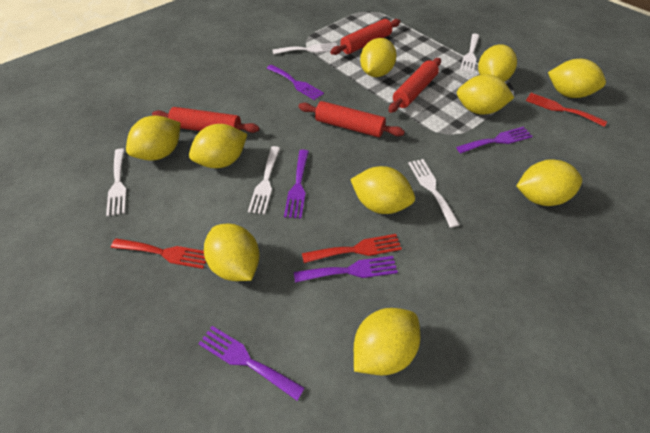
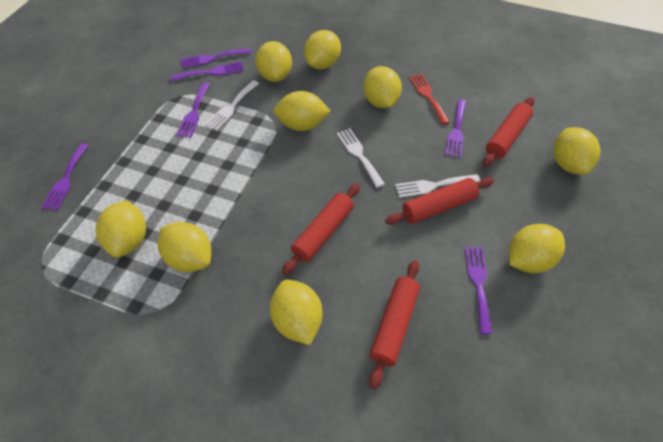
purple fork: [198,326,305,401] [267,65,324,100] [284,150,309,219] [294,256,398,283] [456,127,533,153] = 5 -> [41,143,88,211] [171,62,244,81] [176,82,210,138] [181,48,251,68] [445,100,466,158] [465,246,492,334] = 6
red fork: [111,238,206,269] [302,234,402,263] [526,93,607,127] = 3 -> [409,73,450,125] = 1
white fork: [106,148,127,216] [248,146,280,214] [272,43,337,54] [408,159,460,228] [460,34,480,73] = 5 -> [205,80,259,131] [337,128,385,188] [395,174,480,198] = 3
yellow lemon: [126,116,181,161] [189,124,247,168] [204,224,260,281] [350,166,415,214] [354,308,420,375] [360,38,396,77] [457,74,514,115] [478,44,517,82] [517,159,582,206] [548,59,606,98] = 10 -> [96,200,146,258] [157,222,211,272] [256,41,292,82] [270,280,323,345] [274,91,331,131] [304,30,341,69] [363,66,402,108] [509,224,565,273] [554,127,600,175] = 9

